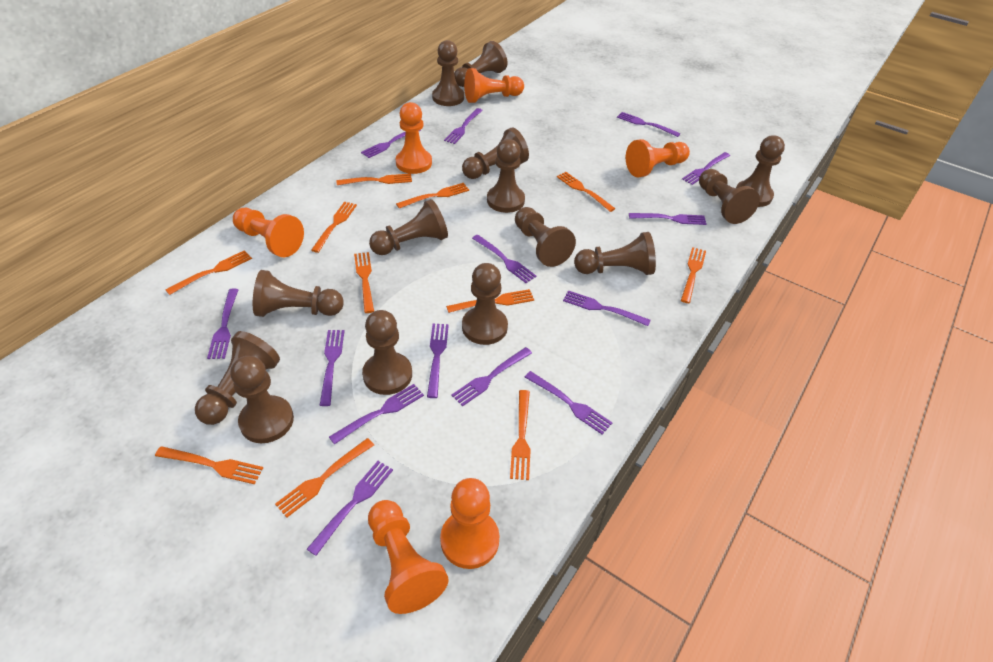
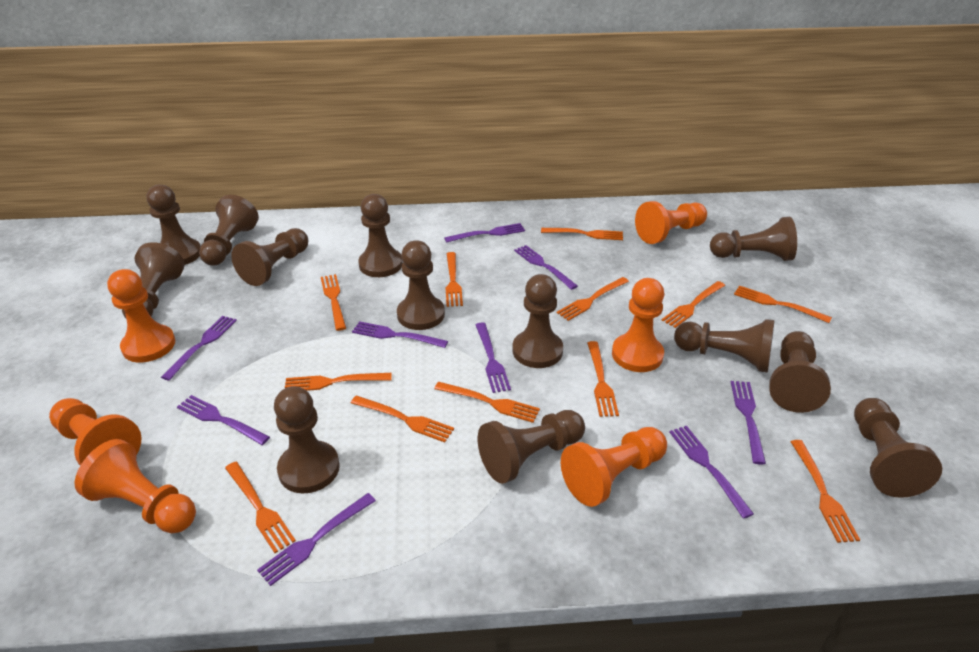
brown pawn: [195,331,280,425] [231,356,294,443] [253,270,344,317] [362,310,412,395] [369,199,448,255] [432,40,464,106] [454,41,507,87] [462,127,529,179] [462,263,508,345] [487,139,525,213] [515,207,576,267] [574,232,656,275] [699,169,760,224] [736,135,785,207] = 14 -> [122,242,185,318] [147,184,200,265] [199,195,259,266] [231,228,308,286] [274,386,340,494] [358,194,403,277] [397,240,445,330] [478,410,585,484] [512,274,563,368] [674,319,774,373] [710,217,797,261] [769,331,831,413] [854,398,942,498] = 13
orange fork: [155,446,263,485] [165,250,252,295] [275,438,374,518] [311,202,357,253] [336,173,412,185] [354,252,374,313] [396,183,469,208] [446,289,534,313] [510,390,531,480] [557,172,615,212] [681,247,706,303] = 11 -> [225,462,296,553] [285,373,391,390] [321,274,346,331] [351,396,454,442] [434,382,540,423] [446,252,463,307] [541,228,623,240] [557,277,629,321] [587,341,619,417] [661,281,725,328] [734,286,832,323] [791,440,860,543] = 12
purple fork: [207,289,238,359] [307,461,393,556] [320,330,344,406] [329,384,424,445] [361,130,421,158] [427,324,449,398] [444,108,483,144] [451,347,532,406] [472,235,537,283] [525,371,612,435] [563,290,651,326] [617,112,681,137] [629,213,706,225] [682,152,730,185] = 14 -> [161,316,237,381] [177,395,270,445] [257,493,376,586] [352,321,448,348] [444,223,525,243] [476,323,511,393] [514,245,578,290] [669,426,754,519] [731,381,766,465] = 9

